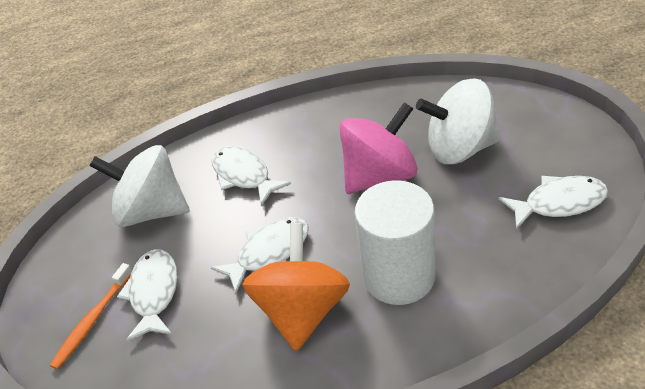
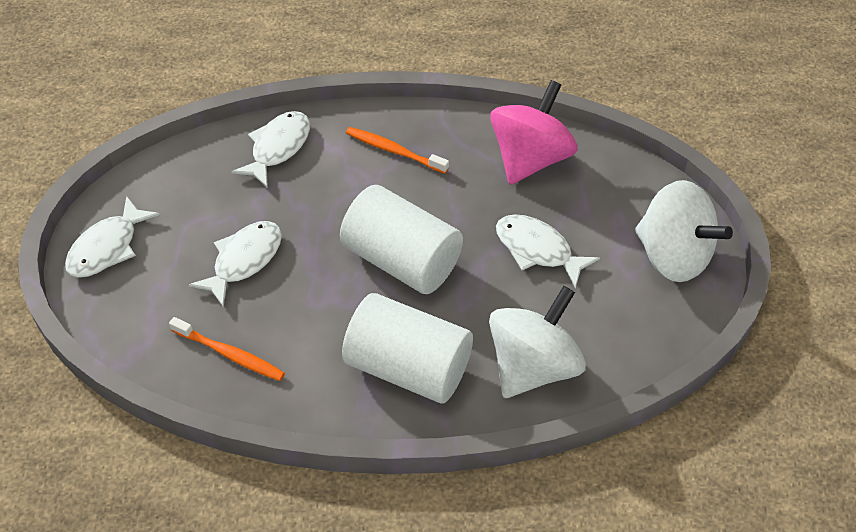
orange spinning top: [242,224,350,351] = 1 -> none = 0
orange toothbrush: [50,263,132,370] = 1 -> [169,317,285,381] [346,127,449,174] = 2
white cylinder: [354,181,435,305] = 1 -> [340,185,463,294] [342,293,473,404] = 2

